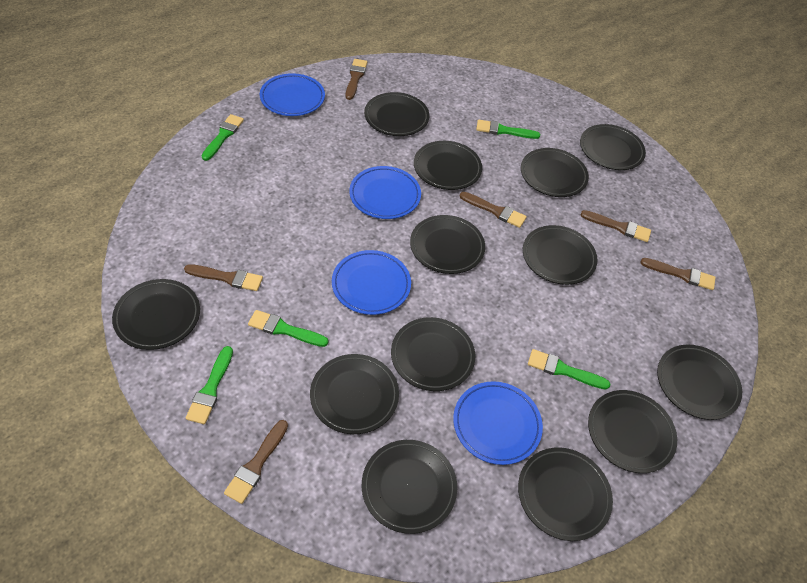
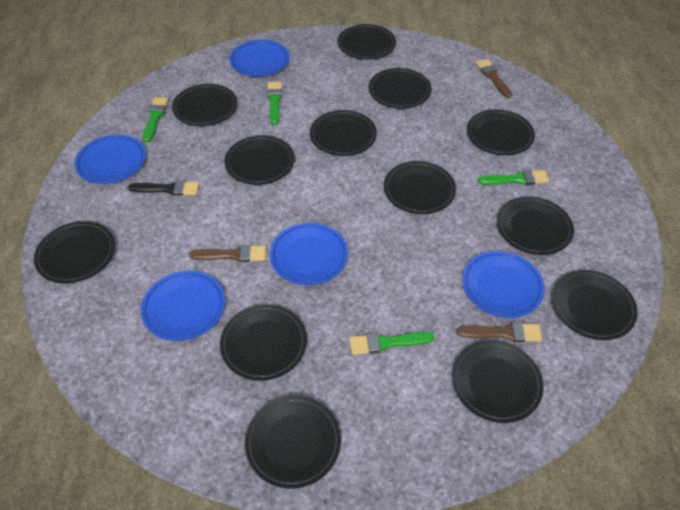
black brush: none = 0 -> [128,180,200,196] = 1
blue plate: [260,73,325,116] [332,250,411,315] [349,166,421,219] [453,381,543,465] = 4 -> [75,135,146,184] [141,271,225,341] [229,40,290,77] [270,223,348,285] [462,251,545,318] = 5
brown brush: [184,264,263,291] [224,420,288,504] [346,59,367,100] [460,192,527,228] [580,210,651,242] [640,258,716,290] = 6 -> [189,245,266,262] [456,322,542,342] [476,59,512,98] = 3
green brush: [186,346,233,424] [202,114,244,161] [248,310,328,347] [476,119,540,139] [528,349,610,389] = 5 -> [143,97,168,142] [267,82,282,125] [349,332,434,355] [478,170,549,185] = 4

